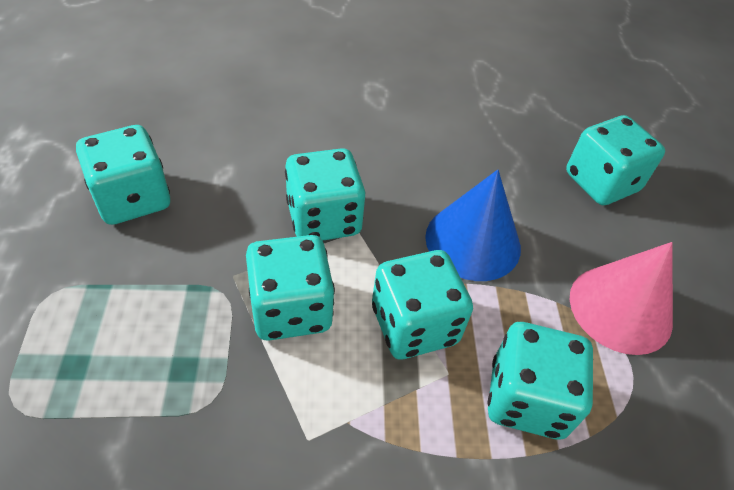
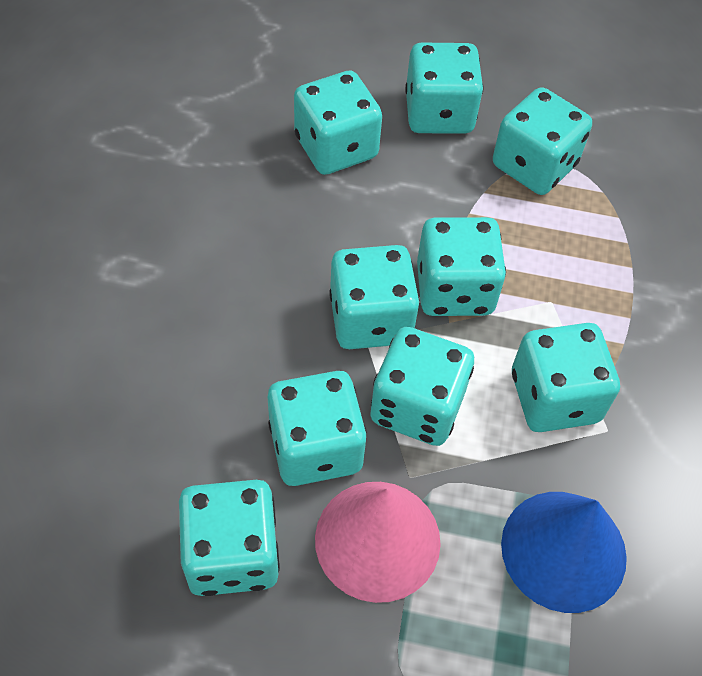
turquoise dice: [76,125,170,225] [246,235,335,341] [285,148,365,241] [372,250,473,359] [488,322,593,439] [566,115,665,205] = 6 -> [179,480,280,596] [267,371,367,486] [294,71,382,175] [329,245,420,349] [370,327,474,446] [405,43,483,134] [417,217,506,316] [493,87,592,195] [512,323,620,432] = 9

